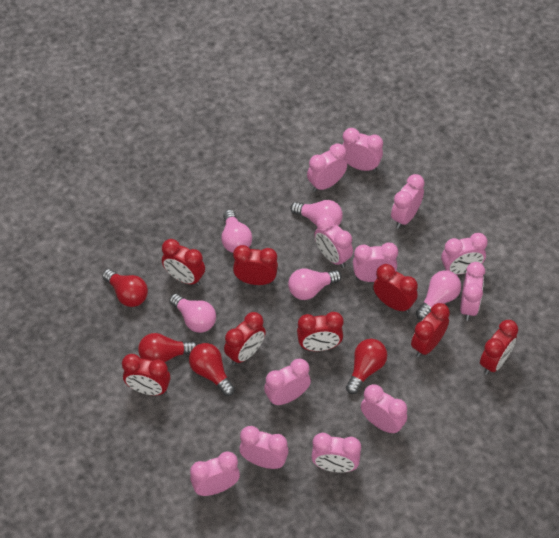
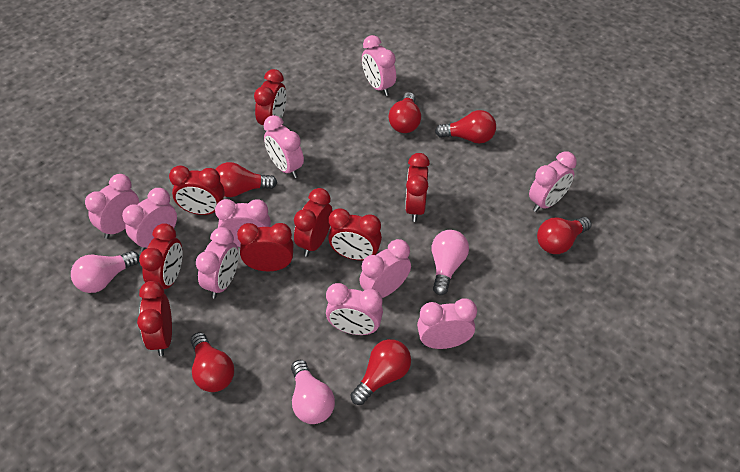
pink clock: [190,452,240,496] [239,426,289,469] [264,359,311,406] [307,143,347,192] [311,433,361,473] [314,215,353,268] [343,128,383,172] [353,243,398,282] [361,384,407,434] [391,174,425,229] [441,233,488,275] [460,262,485,321] = 12 -> [85,174,139,239] [122,188,177,252] [196,227,238,298] [215,199,271,247] [264,115,304,178] [326,283,383,335] [359,239,411,298] [362,35,396,96] [417,298,477,349] [529,151,577,212] = 10
pink light bulb: [169,294,216,333] [221,210,252,253] [288,268,342,300] [290,200,343,226] [416,270,461,320] = 5 -> [71,251,139,293] [291,360,335,424] [432,230,469,295] = 3
red light bulb: [102,269,148,307] [138,333,197,362] [189,343,235,396] [346,339,387,394] = 4 -> [191,332,234,392] [215,162,277,197] [351,339,411,405] [388,92,421,133] [435,110,496,144] [537,217,592,254] = 6

